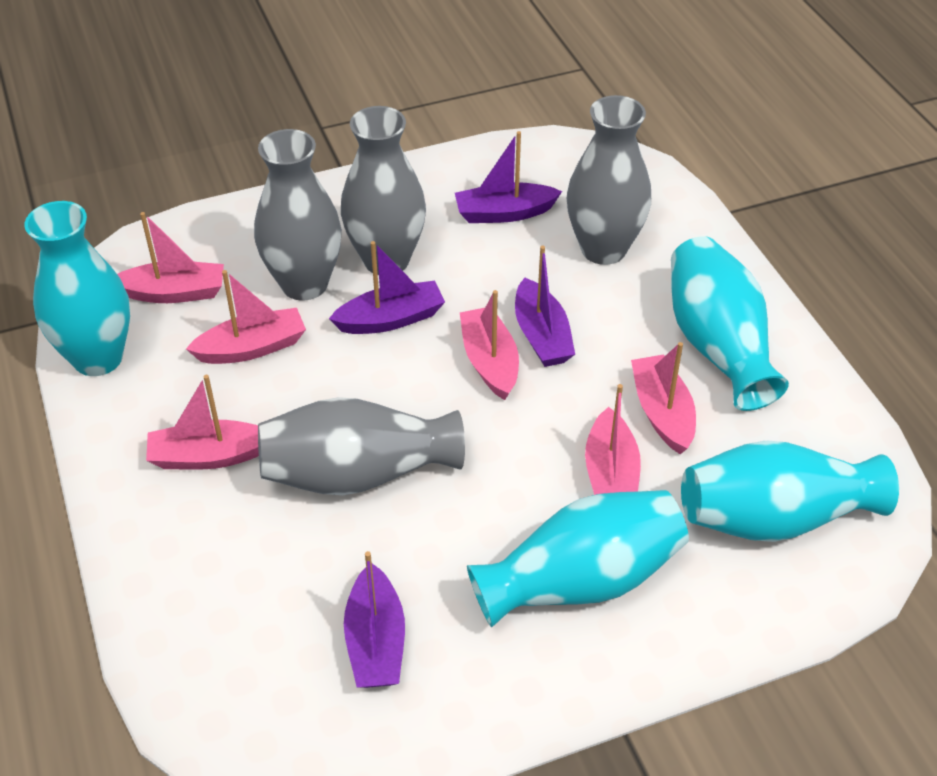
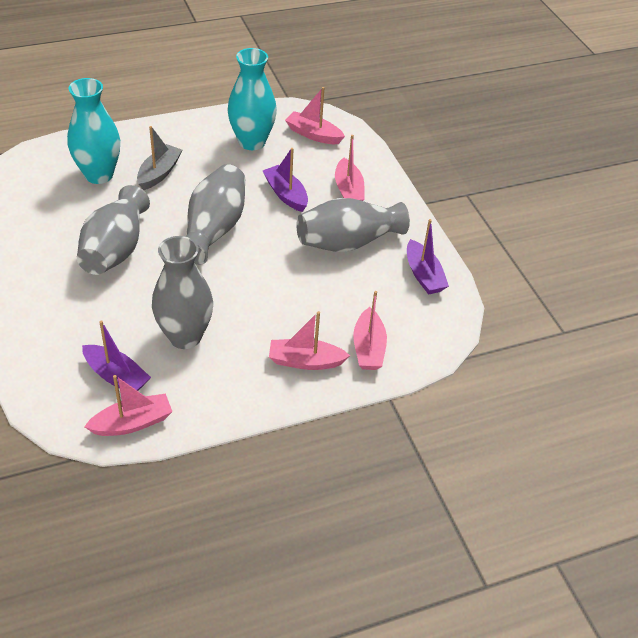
grey boat: none = 0 -> [137,126,182,190] = 1
pink boat: [117,212,224,303] [146,375,259,470] [186,270,306,364] [460,290,519,400] [585,384,641,495] [631,342,696,454] = 6 -> [84,375,172,436] [269,311,350,370] [285,87,345,144] [335,135,365,201] [353,291,387,370] = 5
purple boat: [329,241,445,334] [344,551,405,688] [455,131,562,223] [515,246,575,367] = 4 -> [82,320,151,391] [263,148,308,212] [407,219,449,295] = 3
turquoise vase: [24,201,130,376] [467,490,689,627] [671,236,789,411] [681,441,899,542] = 4 -> [67,78,120,184] [227,48,277,150] = 2

